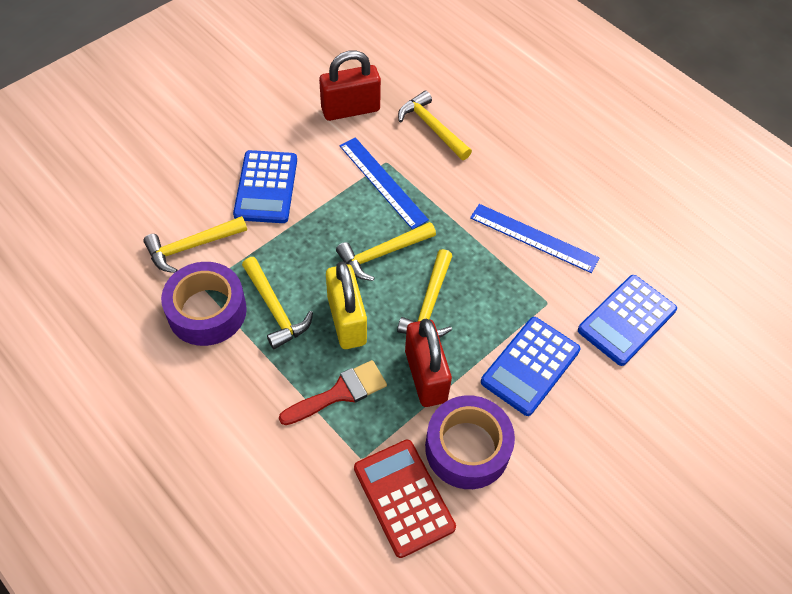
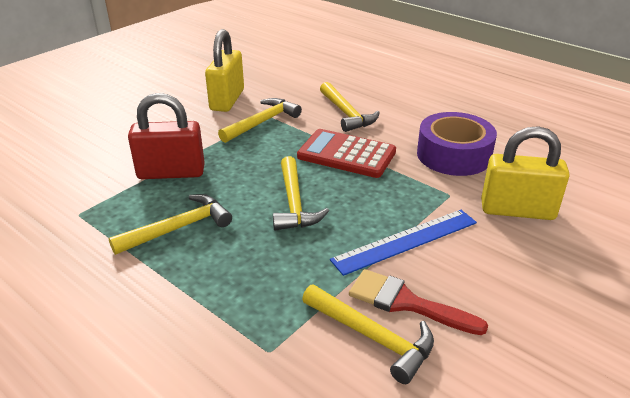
blue calculator: [233,150,297,223] [481,317,581,416] [578,275,677,366] = 3 -> none = 0
blue ruler: [339,137,429,230] [470,204,599,273] = 2 -> [330,210,477,276] = 1
purple tape: [161,262,247,346] [425,395,515,489] = 2 -> [417,112,497,176] = 1
red padlock: [319,50,381,121] [405,319,452,407] = 2 -> [128,93,205,179] = 1
yellow padlock: [326,262,367,349] = 1 -> [205,29,244,112] [481,126,570,220] = 2

